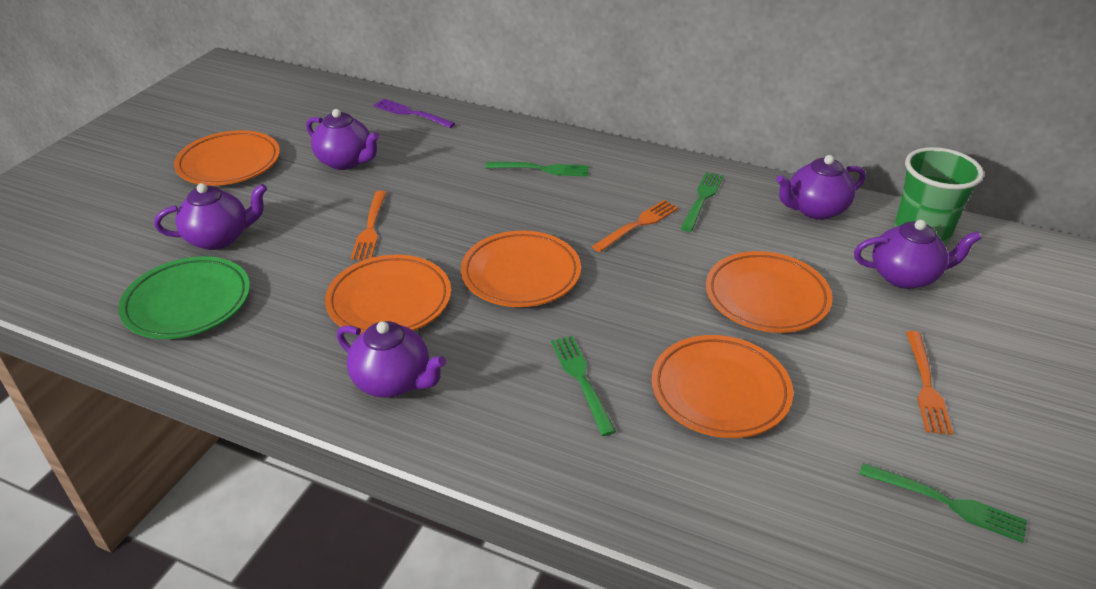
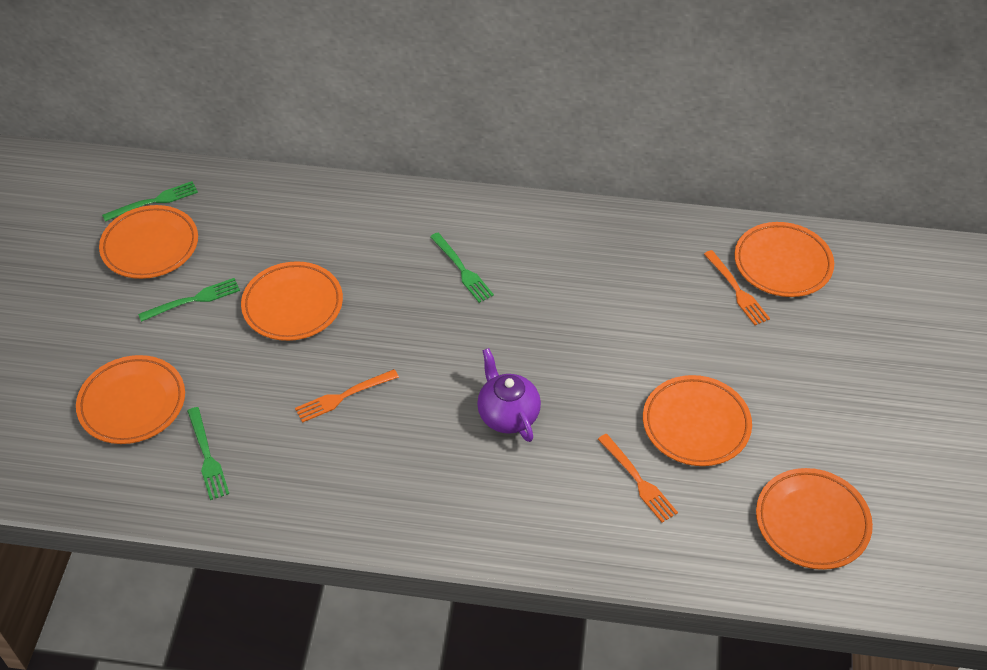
green cup: [894,147,984,246] = 1 -> none = 0
green plate: [118,256,250,339] = 1 -> none = 0
orange plate: [174,130,280,186] [325,255,451,335] [461,231,581,307] [652,335,793,438] [706,251,832,333] = 5 -> [76,355,185,444] [99,205,198,279] [241,261,343,341] [643,375,752,466] [734,222,834,297] [756,468,873,570] = 6
purple fork: [373,99,455,128] = 1 -> none = 0
purple teapot: [154,183,267,250] [306,109,380,170] [337,321,446,398] [776,155,866,220] [854,220,982,289] = 5 -> [477,348,541,442] = 1

